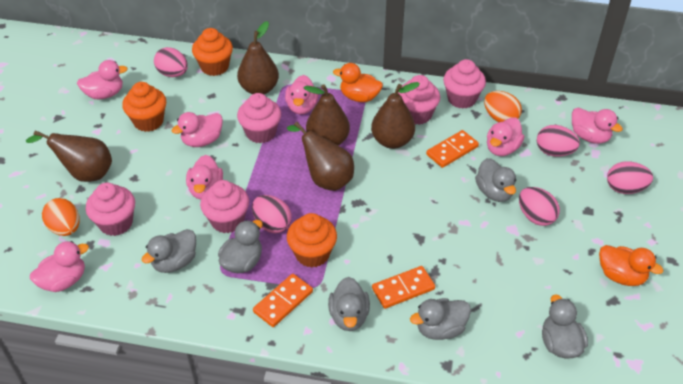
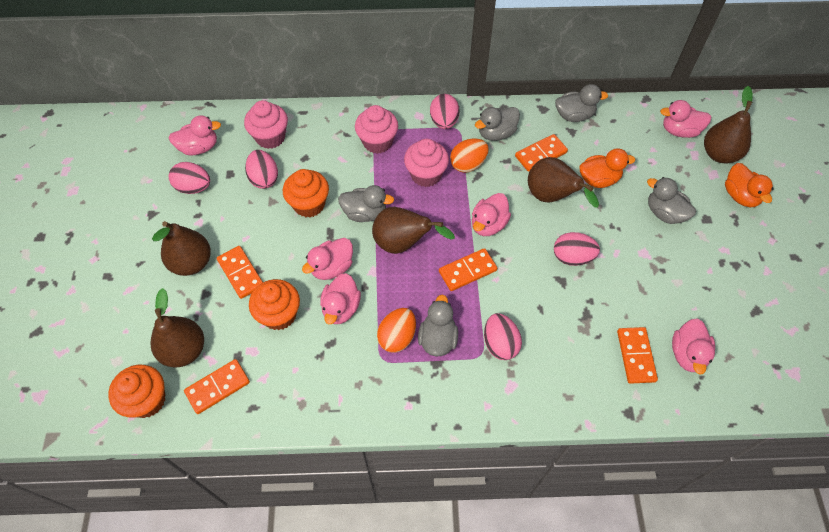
grey duck: [141,229,196,273] [218,220,263,273] [328,277,370,331] [410,298,471,340] [475,158,516,202] [542,295,588,358] = 6 -> [338,185,394,222] [418,295,458,356] [475,107,520,141] [555,84,608,122] [647,177,696,224] = 5
orange domino: [253,274,313,327] [372,266,435,309] [426,130,479,168] = 3 -> [184,359,250,414] [217,246,263,299] [439,248,497,291] [515,134,568,172] [617,327,658,384] = 5
pink cupcake: [86,183,135,236] [200,180,249,233] [237,93,281,143] [398,75,440,125] [443,59,486,109] = 5 -> [244,100,288,149] [355,105,398,154] [404,139,449,187] = 3
pink duck: [30,241,89,292] [77,60,128,99] [171,112,223,147] [186,155,223,199] [285,75,318,114] [487,117,524,156] [572,108,623,144] = 7 -> [169,115,221,155] [302,238,353,280] [320,273,361,324] [472,193,511,236] [660,100,711,138] [672,319,715,374] = 6

